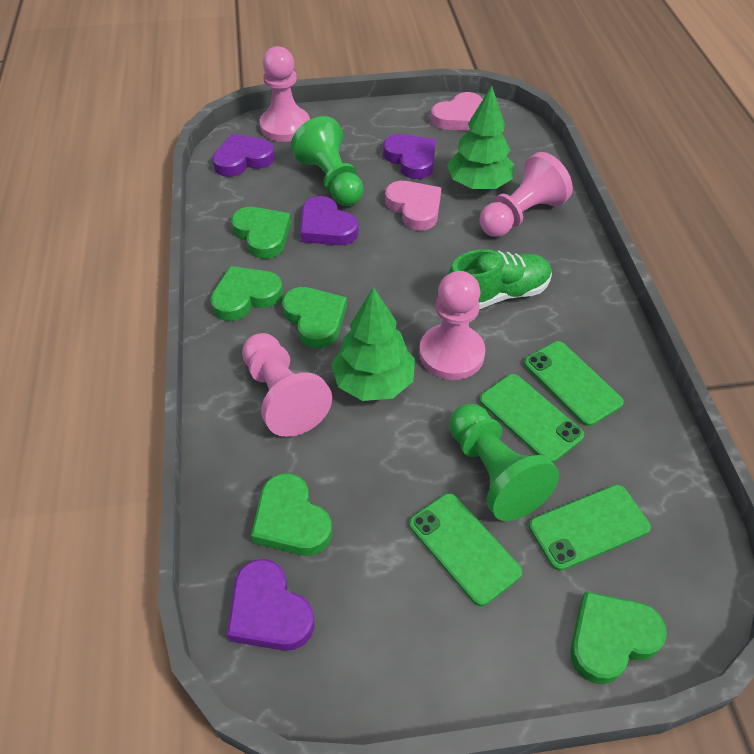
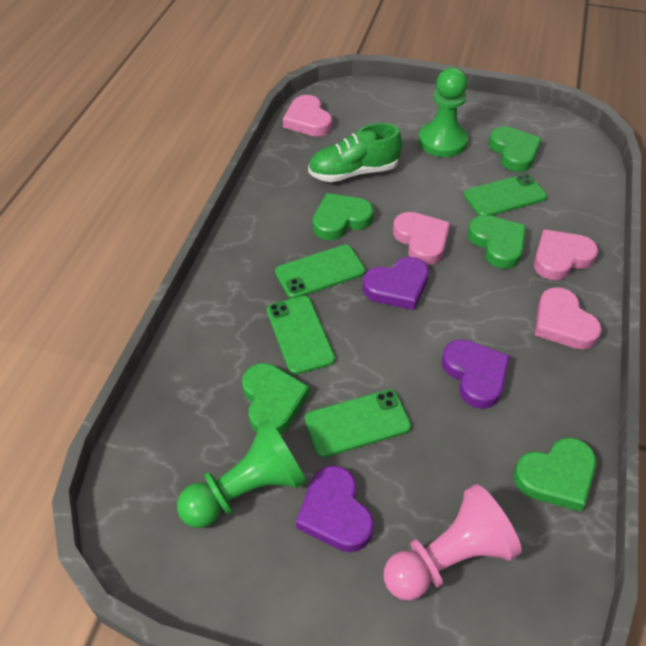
green tree: [331,287,415,401] [447,86,514,190] = 2 -> none = 0
pink heart: [385,181,441,230] [431,92,483,131] = 2 -> [283,95,332,137] [393,212,450,265] [534,230,598,280] [535,287,602,349] = 4
pink pawn: [242,333,332,437] [260,46,310,142] [419,271,485,380] [479,152,573,237] = 4 -> [384,484,522,601] = 1
purple heart: [212,134,275,177] [227,559,314,651] [300,196,359,245] [383,134,436,179] = 4 -> [296,465,374,552] [363,257,429,310] [442,339,510,409] = 3

